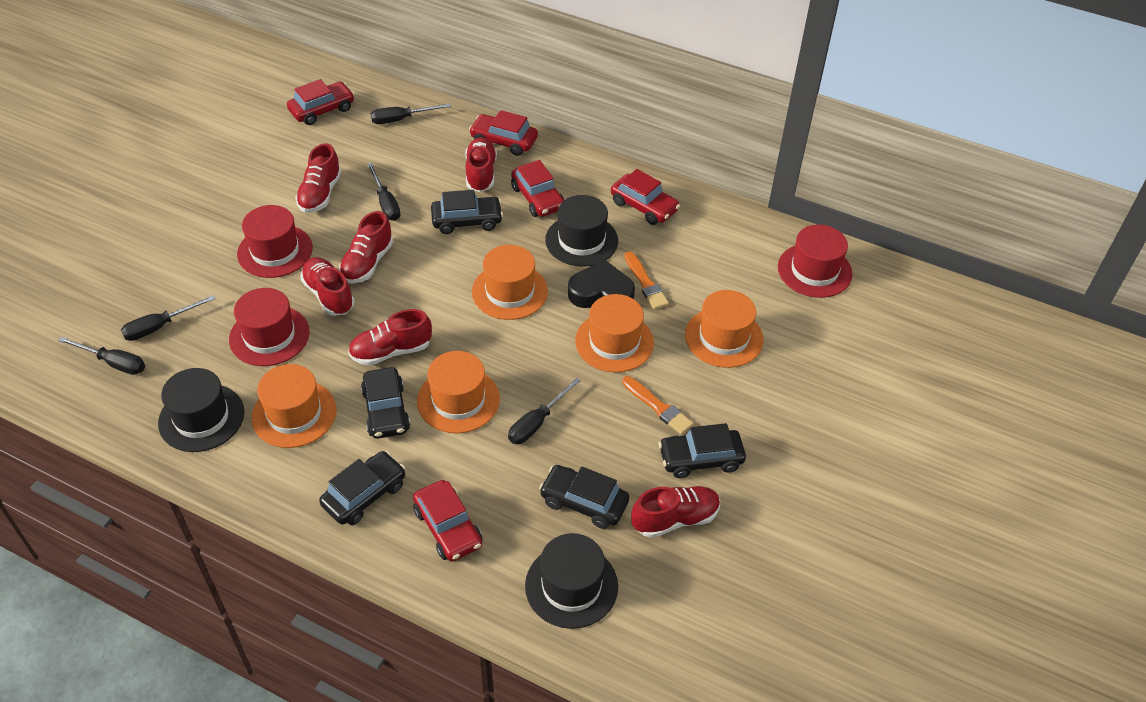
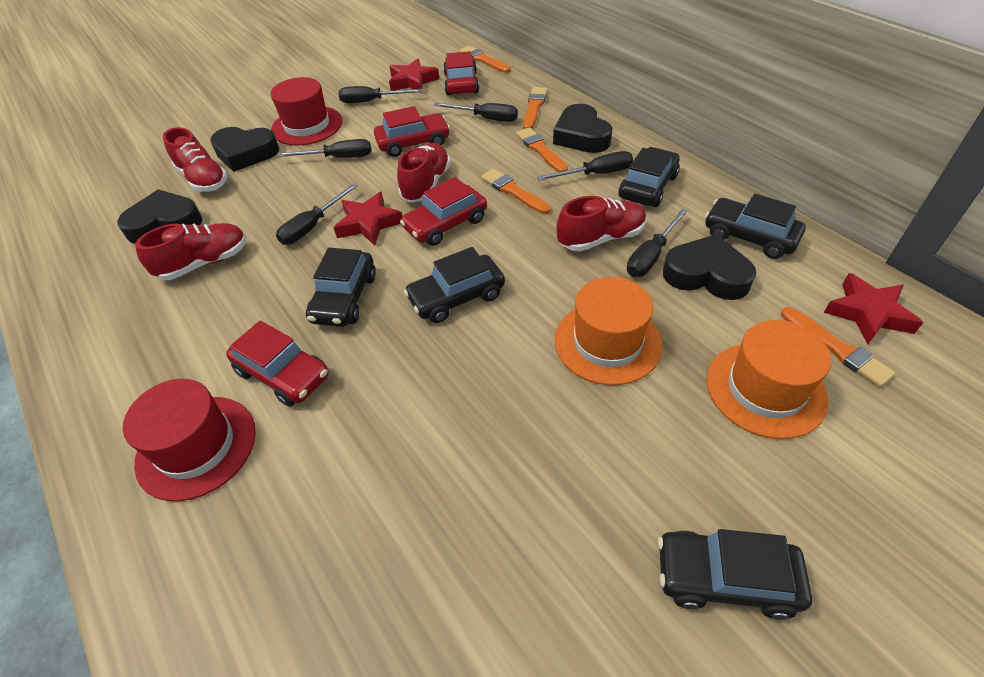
black hat: [158,368,244,452] [525,533,618,629] [545,195,618,267] = 3 -> none = 0
black heart: [568,259,635,308] = 1 -> [117,190,202,243] [210,127,279,172] [553,104,613,153] [663,234,756,300] = 4
black screwdriver: [58,337,145,375] [121,295,216,341] [367,163,400,221] [371,103,451,124] [508,378,581,444] = 5 -> [276,183,358,245] [278,139,371,158] [339,86,422,103] [434,103,518,122] [537,151,633,181] [627,208,688,277] = 6
orange brush: [622,376,694,435] [624,251,669,309] = 2 -> [459,46,511,73] [481,169,551,214] [516,127,568,172] [523,87,548,129] [781,307,896,387] = 5
orange hat: [251,364,336,448] [417,351,500,433] [472,245,548,320] [575,294,654,372] [685,290,764,368] = 5 -> [555,277,662,385] [706,320,831,439] = 2
red car: [287,79,355,125] [413,480,482,562] [469,110,538,156] [511,160,564,217] [611,169,680,225] = 5 -> [226,320,329,407] [374,106,450,157] [400,177,487,246] [443,51,479,95] = 4
red hat: [229,288,310,366] [237,205,313,278] [778,224,853,298] = 3 -> [123,379,256,501] [271,77,342,145] = 2
red shoe: [295,143,341,213] [300,257,355,316] [339,211,393,283] [348,309,432,366] [465,137,497,192] [631,486,720,538] = 6 -> [135,223,247,280] [163,127,228,192] [397,143,451,203] [557,196,647,252] = 4
red star: none = 0 -> [334,192,402,246] [389,58,439,93] [824,273,923,344] = 3

